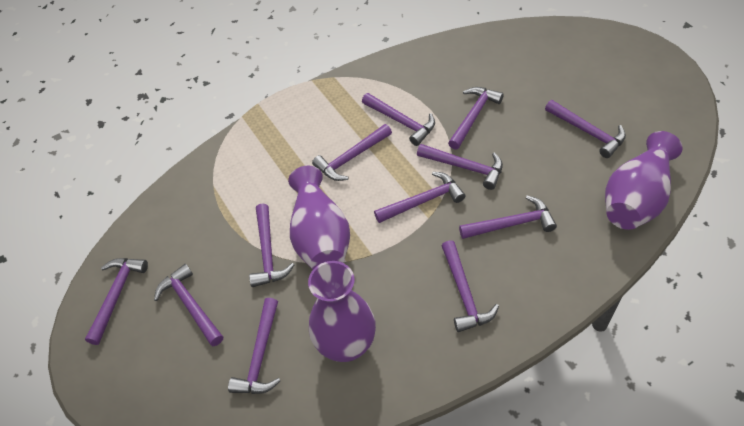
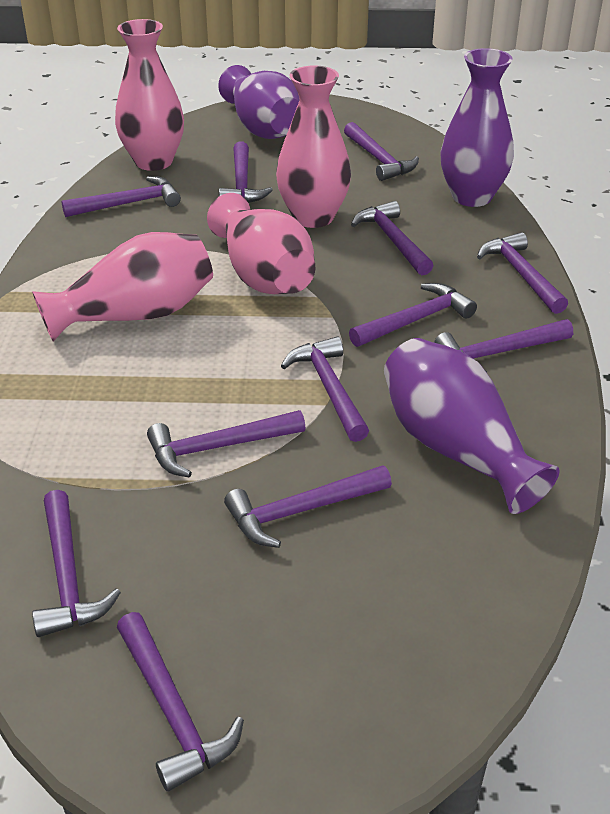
pink vase: none = 0 -> [32,232,213,341] [115,19,184,171] [207,193,315,294] [276,66,351,228] = 4

